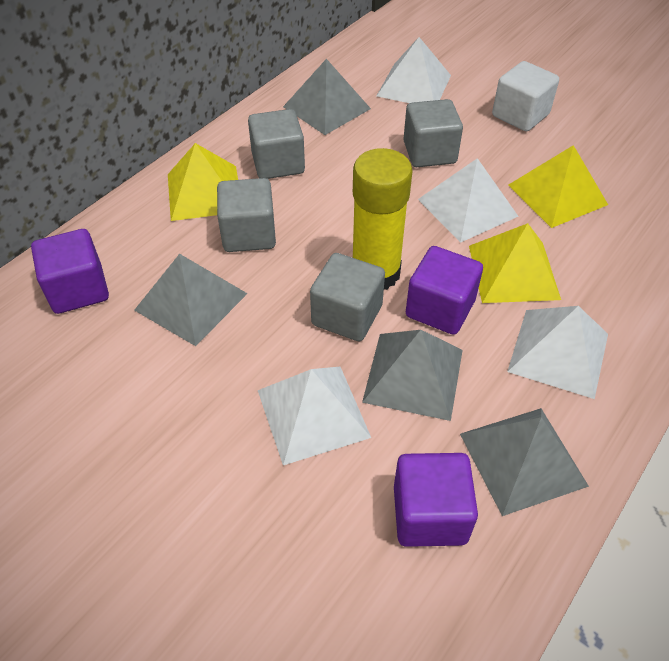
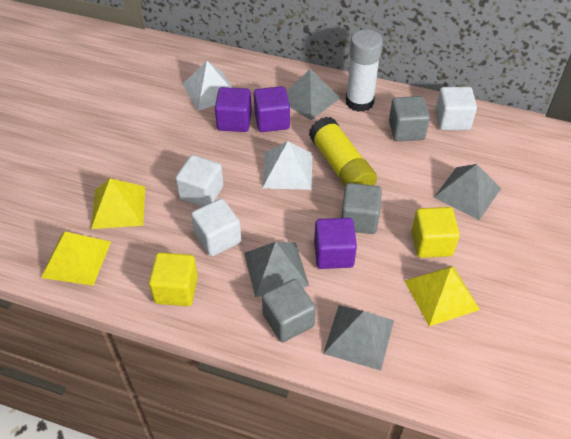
grey cube: [217,178,276,252] [248,109,305,179] [310,253,385,341] [403,99,463,167] = 4 -> [262,279,316,342] [341,183,382,234] [389,96,430,141] = 3
white cube: [492,61,559,131] = 1 -> [175,155,224,207] [191,198,241,256] [435,87,477,130] = 3
white glue stick: none = 0 -> [346,29,383,112] = 1
white pyramid: [258,367,371,465] [377,37,451,103] [418,158,519,243] [507,306,608,399] = 4 -> [183,61,233,111] [262,141,312,190] = 2
yellow cube: none = 0 -> [149,252,198,306] [412,207,460,258] = 2

